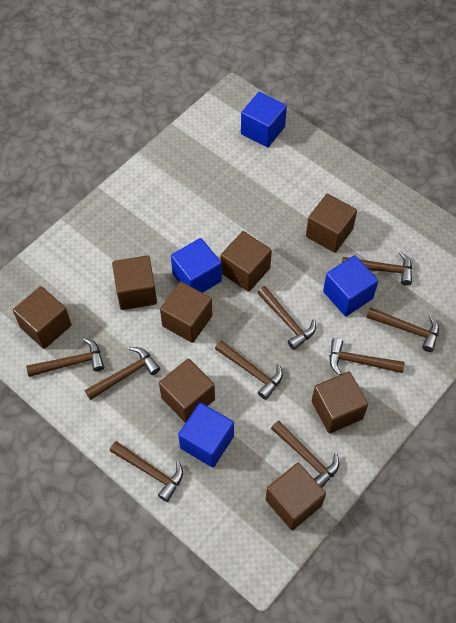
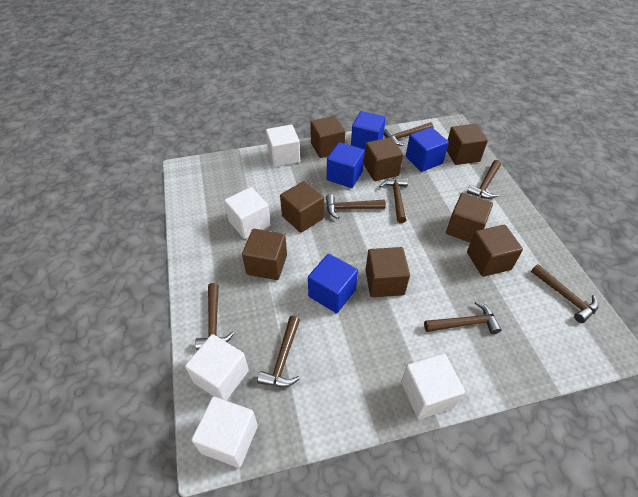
brown hammer: [26,338,104,377] [85,347,160,400] [110,441,183,502] [215,340,283,400] [257,286,316,350] [271,421,339,488] [330,338,405,375] [342,252,412,286] [366,307,439,352] = 9 -> [195,283,235,350] [257,316,300,387] [326,194,386,219] [379,178,408,223] [384,122,433,146] [424,301,502,334] [467,160,501,199] [531,264,598,323] = 8
white cube: none = 0 -> [185,334,249,401] [191,397,258,468] [224,187,271,239] [266,125,300,167] [401,354,465,419] = 5

